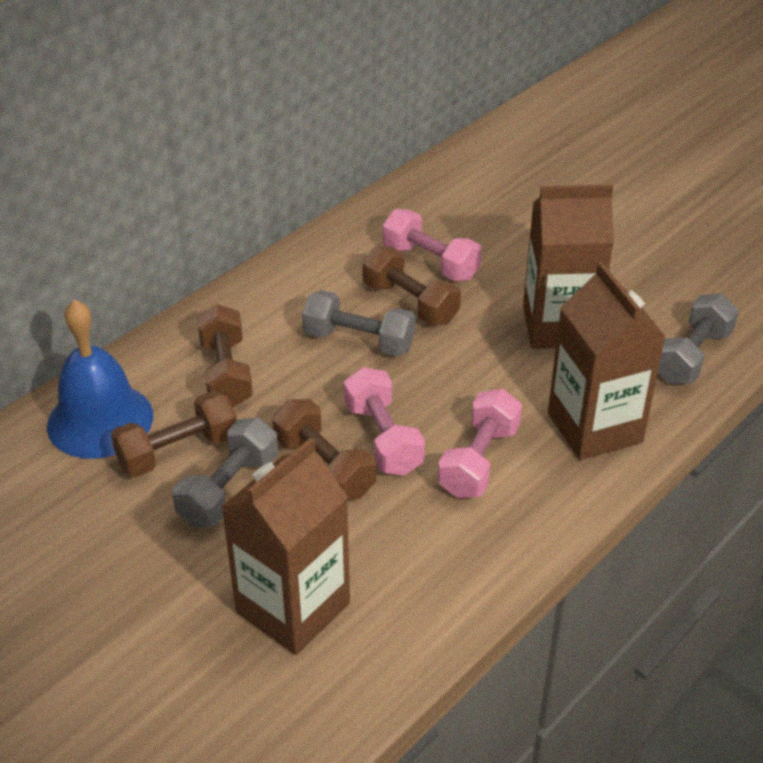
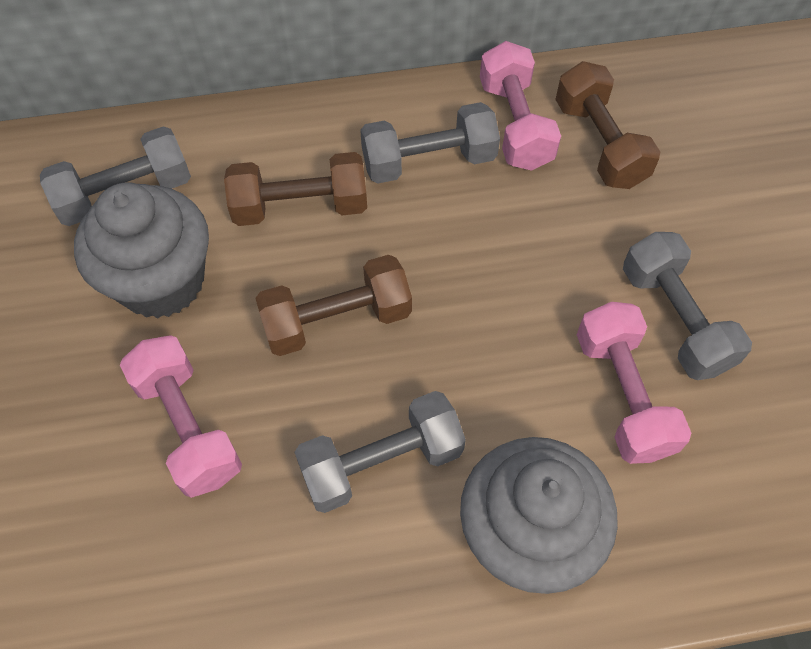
blue bell: [47,299,153,459] = 1 -> none = 0
brown carton: [221,438,350,655] [523,185,614,349] [548,262,666,460] = 3 -> none = 0
brown dumbbell: [111,391,237,477] [197,304,253,408] [272,399,376,500] [362,246,461,325] = 4 -> [224,152,367,226] [255,255,412,356] [555,61,660,189] = 3
grey cupcake: none = 0 -> [74,182,209,319] [460,437,618,594] = 2
grey dumbbell: [172,418,278,527] [302,290,416,356] [658,293,739,384] = 3 -> [40,126,191,226] [294,391,466,513] [360,102,500,183] [623,232,752,380] = 4

